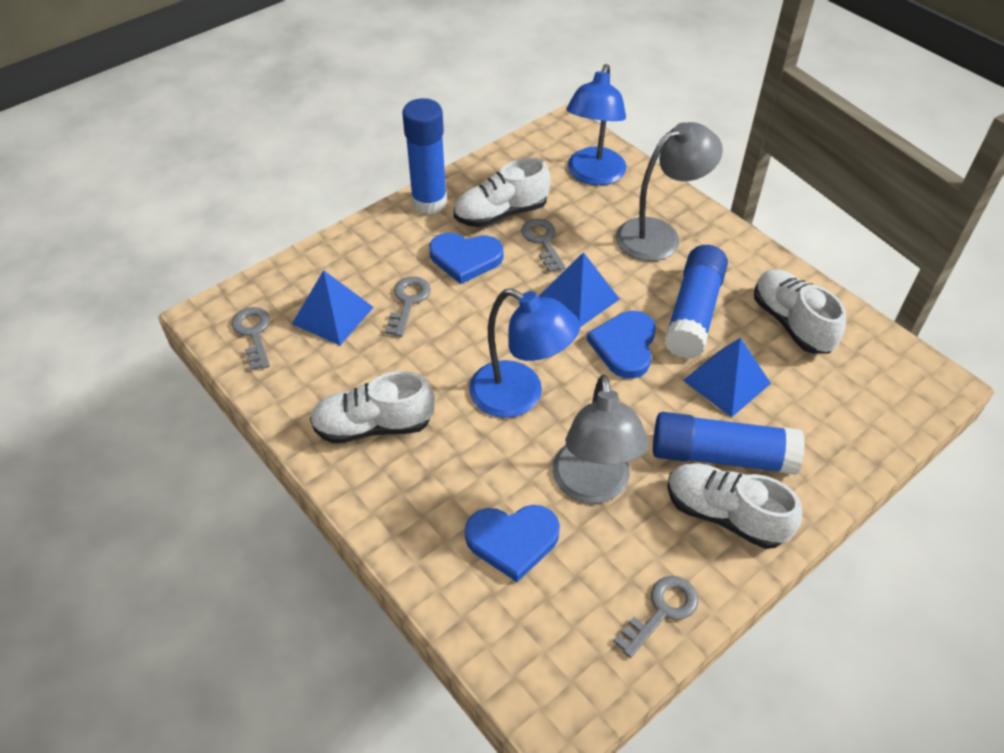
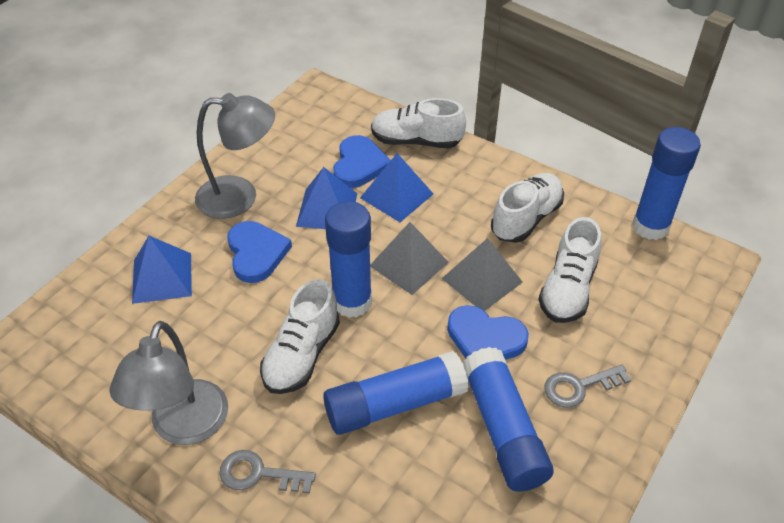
blue glue stick: [402,98,447,214] [653,412,805,475] [664,245,728,359] = 3 -> [323,351,468,435] [325,201,372,318] [463,347,554,492] [632,127,701,240] = 4
blue lamp: [469,288,580,418] [566,64,627,185] = 2 -> none = 0
grey key: [232,307,270,370] [385,276,431,337] [521,218,566,272] [613,576,699,658] = 4 -> [219,450,316,494] [545,365,631,408] = 2
grey pyramid: none = 0 -> [370,222,449,295] [442,238,523,311] = 2

